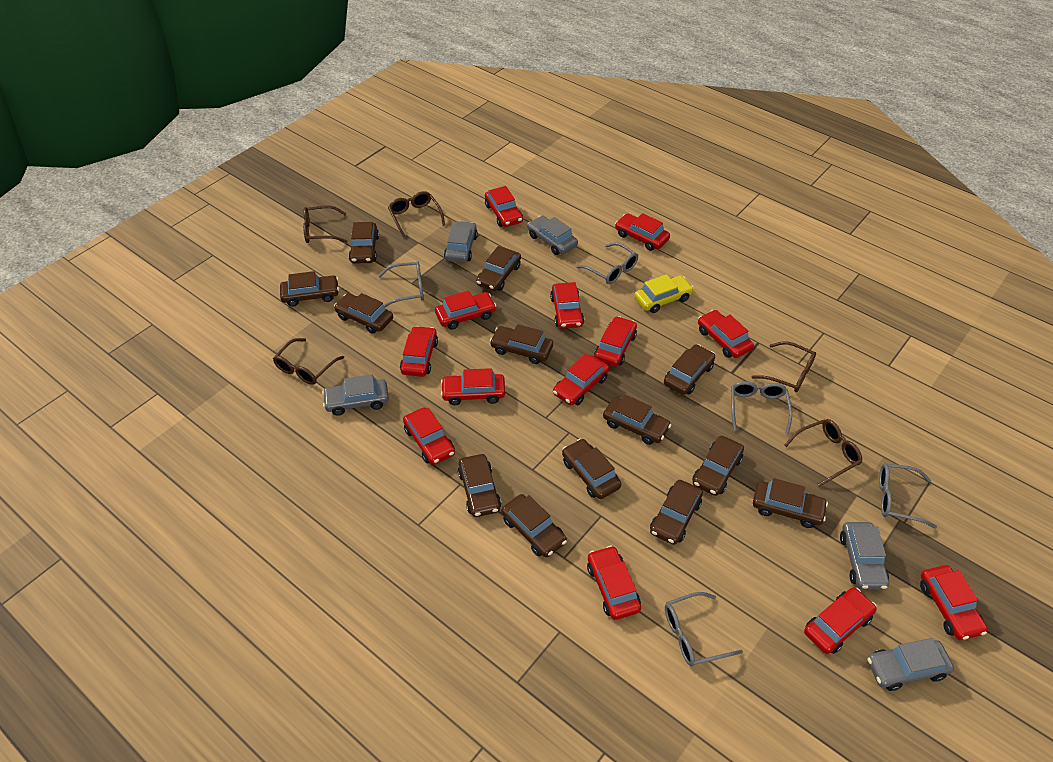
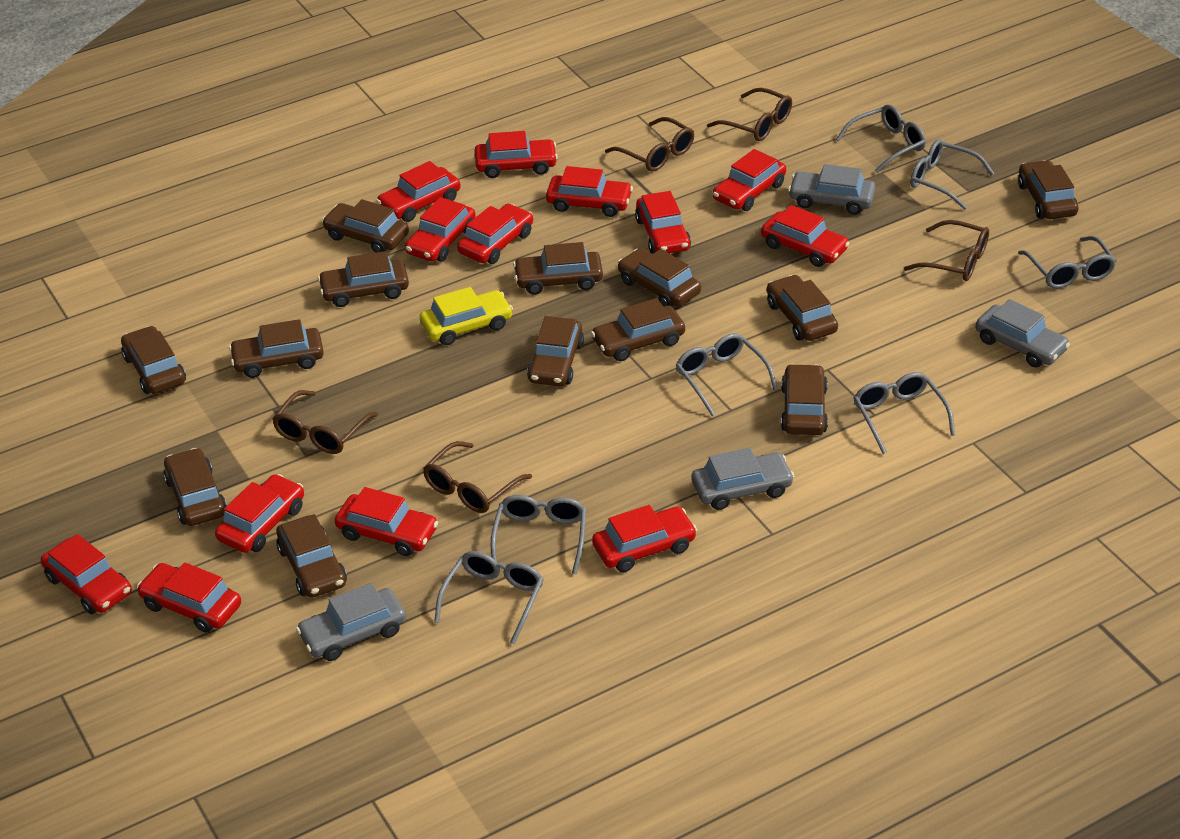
grey car: [322,374,389,416] [444,221,478,263] [528,215,578,255] [840,522,889,590] [867,638,954,691] = 5 -> [296,583,406,661] [691,448,794,510] [788,164,876,215] [975,299,1070,368] = 4
grey glasses: [378,261,424,307] [576,242,638,284] [665,592,743,667] [731,381,792,434] [879,463,937,529] = 5 -> [434,551,544,644] [491,495,586,574] [676,333,778,416] [836,104,926,173] [854,372,955,454] [910,139,994,210] [1018,236,1116,289] = 7

